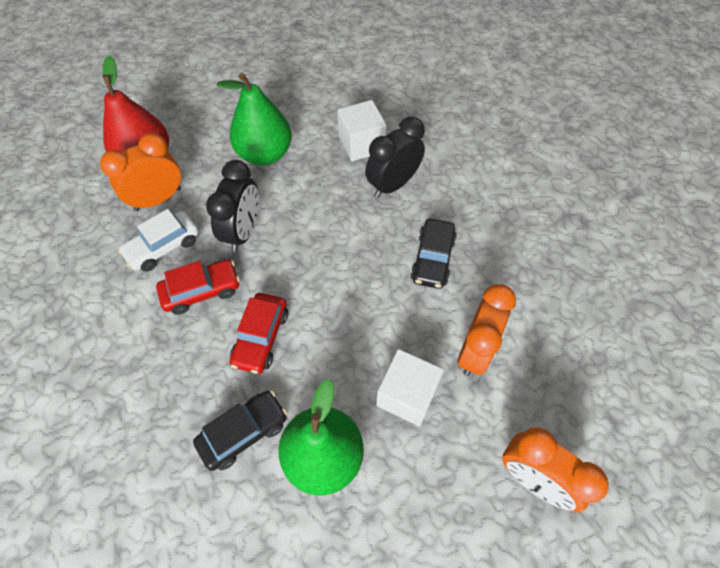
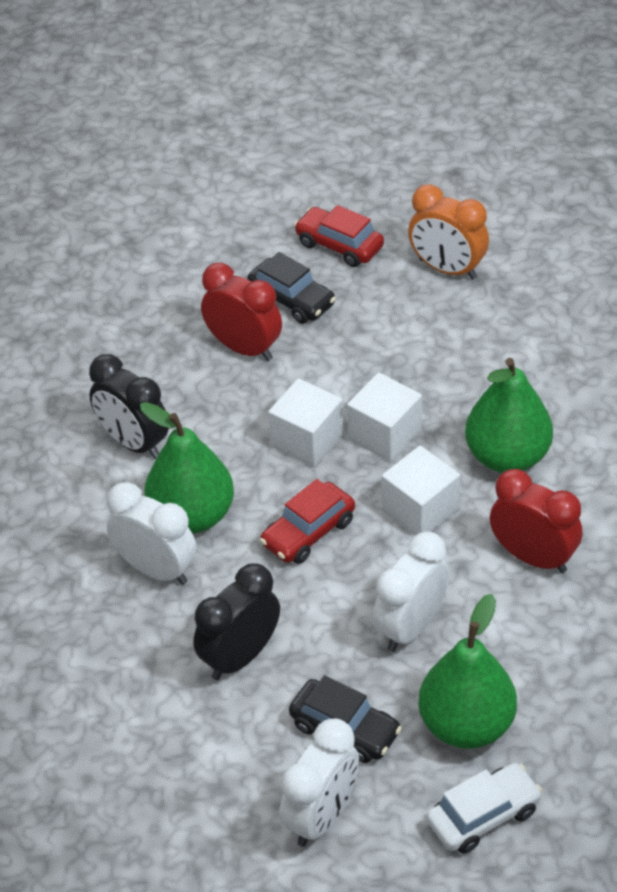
green pear: [217,73,292,165] [279,379,364,495] = 2 -> [140,402,234,534] [418,594,517,749] [465,358,553,473] = 3
orange clock: [100,133,181,211] [458,284,516,376] [503,428,609,513] = 3 -> [408,184,489,280] = 1
red clock: none = 0 -> [201,263,282,361] [490,469,582,573] = 2
red pear: [102,55,169,152] = 1 -> none = 0
white clock: none = 0 -> [107,482,197,585] [279,718,359,847] [372,532,449,652] = 3
white cube: [337,100,387,162] [376,349,444,426] = 2 -> [268,378,344,468] [347,372,422,462] [382,446,460,536] = 3

